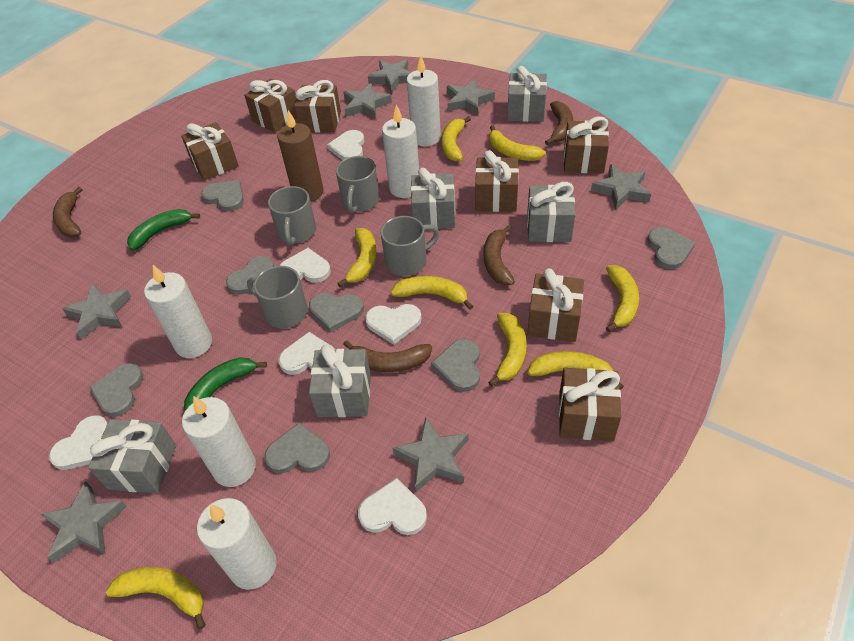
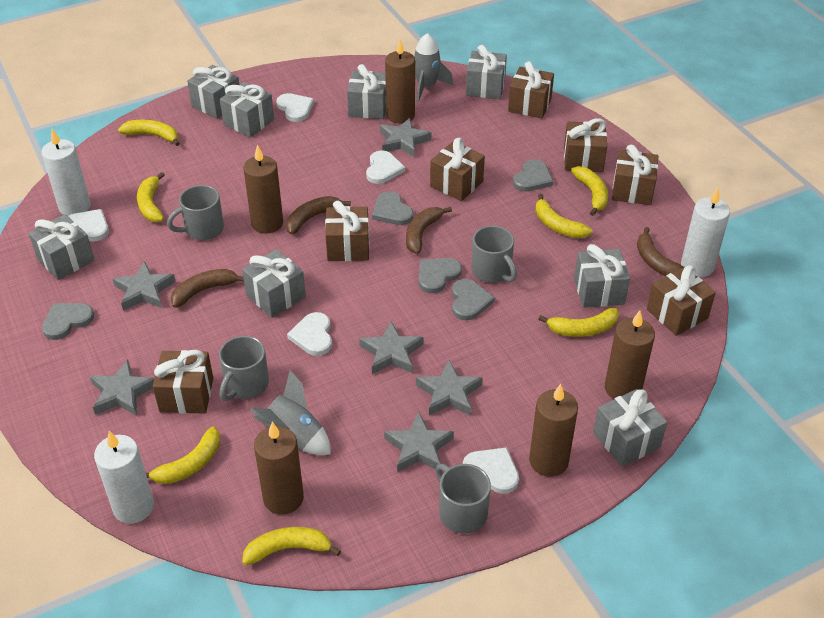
brown candle: [277,110,324,202] = 1 -> [243,145,283,234] [254,422,304,515] [385,40,415,124] [529,384,578,477] [605,311,655,399] = 5
green banana: [127,209,200,251] [184,357,267,411] = 2 -> none = 0
grey gift: [88,419,176,493] [309,344,371,417] [411,168,455,229] [507,66,547,122] [527,182,575,242] = 5 -> [28,214,95,280] [187,65,239,119] [220,82,274,137] [242,249,306,318] [347,64,386,119] [466,45,507,99] [574,244,630,308] [593,389,667,467] = 8
grey heart: [89,363,143,417] [201,180,244,211] [226,256,274,295] [264,422,330,473] [309,293,364,332] [431,339,480,392] [647,227,696,269] = 7 -> [42,303,94,340] [372,191,413,225] [419,258,462,293] [452,279,495,320] [513,159,554,191] = 5
grey rocket: none = 0 -> [250,370,331,455] [414,33,453,102] = 2
grey star: [41,481,127,563] [62,283,131,339] [343,83,392,119] [368,59,411,93] [392,417,469,492] [447,79,495,115] [591,164,651,210] = 7 -> [90,360,155,416] [112,261,176,311] [359,321,424,374] [380,118,431,157] [384,412,454,472] [416,360,483,416] = 6
white candle: [144,265,212,358] [182,396,256,487] [197,498,277,590] [382,105,419,198] [407,55,441,146] = 5 -> [41,129,91,216] [94,431,154,524] [681,188,730,277] = 3
white heart: [49,415,108,470] [278,332,335,375] [279,248,331,283] [327,130,364,160] [358,478,427,535] [365,304,422,345] = 6 -> [68,209,109,242] [276,93,314,122] [287,312,332,356] [366,150,405,184] [463,447,519,494] = 5
yellow banana: [106,567,206,629] [337,228,377,287] [391,276,473,310] [441,116,471,162] [488,313,527,387] [489,125,546,161] [528,351,624,390] [606,265,639,332] = 8 -> [118,120,180,146] [137,172,165,222] [146,427,220,484] [242,527,341,565] [536,194,592,238] [539,308,619,337] [571,166,608,216] = 7

